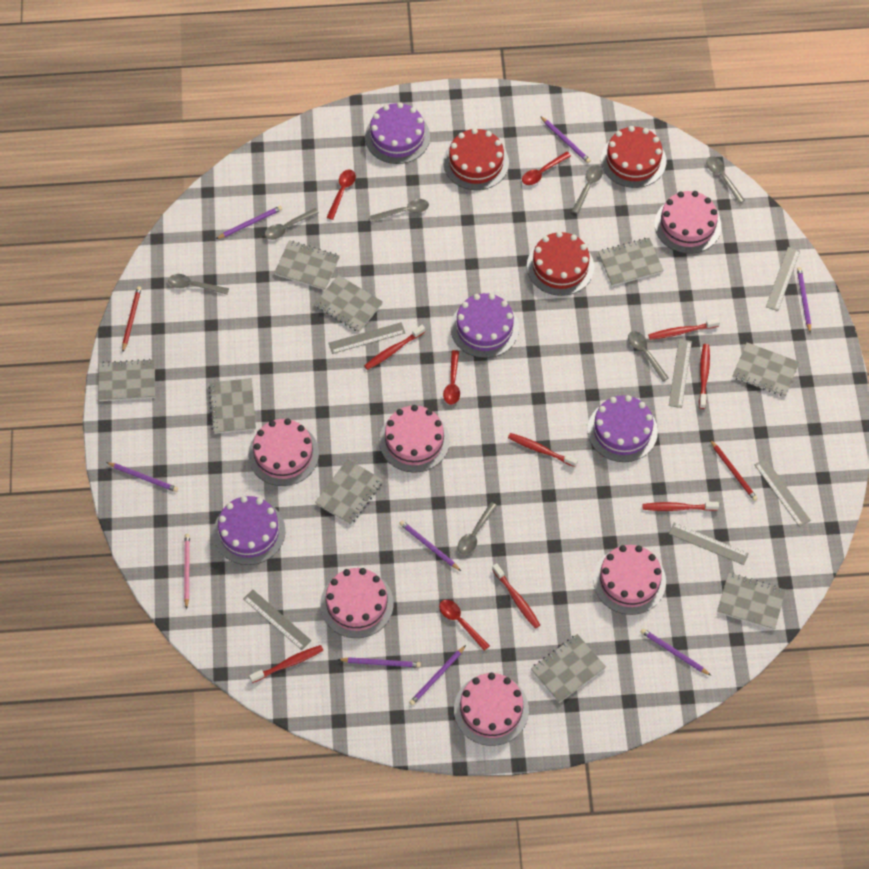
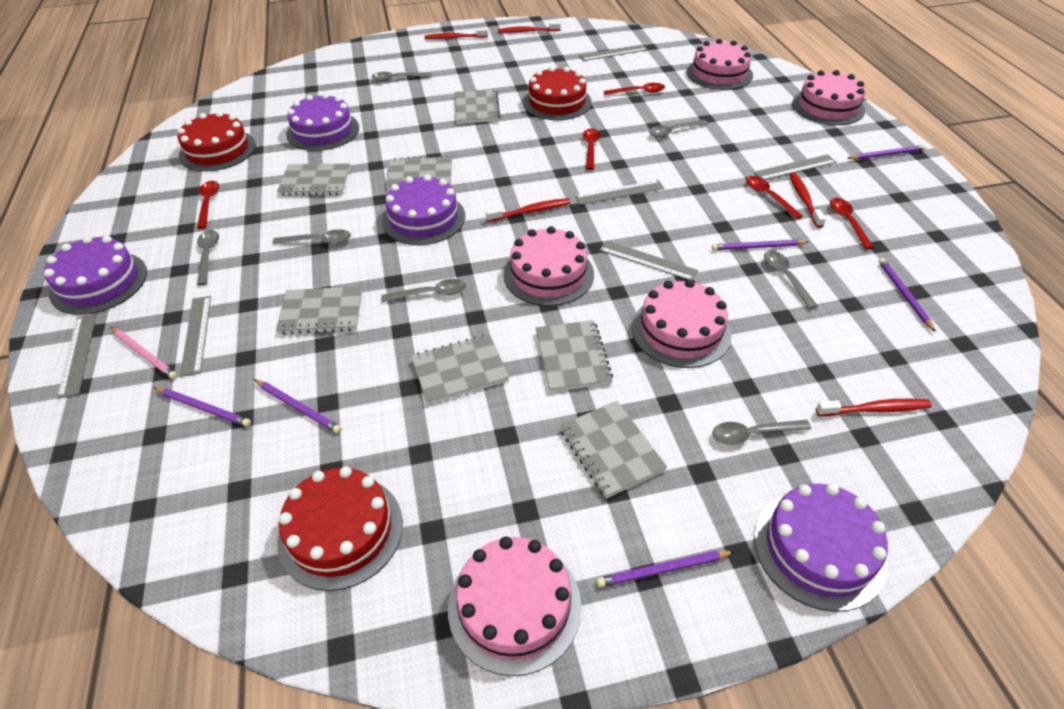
grey notebook: [98,359,155,401] [208,378,256,434] [274,241,340,290] [314,275,383,332] [315,459,383,525] [531,634,606,703] [598,238,664,286] [717,573,786,630] [732,342,800,397] = 9 -> [276,286,363,335] [277,163,351,196] [386,156,452,190] [411,334,509,404] [455,90,500,124] [535,320,613,392] [560,401,667,498] = 7
pink cake: [248,419,319,486] [320,568,394,638] [379,405,450,473] [454,673,529,746] [593,545,666,615] [655,191,721,254] = 6 -> [448,536,582,676] [503,226,594,306] [632,279,732,368] [687,39,753,90] [792,70,865,125] = 5
purple pencil: [106,462,178,492] [216,206,282,239] [338,657,421,668] [399,521,461,571] [409,645,466,705] [540,116,591,163] [640,628,711,676] [797,267,811,333] = 8 -> [153,387,251,427] [254,379,342,433] [597,551,735,587] [712,240,808,251] [848,145,926,160] [878,258,936,332] = 6
red pencil: [122,286,141,352] [710,440,758,501] = 2 -> none = 0
red spoon: [326,170,356,220] [439,600,490,651] [443,350,460,405] [522,152,571,185] = 4 -> [197,181,219,229] [583,128,601,170] [604,83,665,95] [746,176,803,219] [830,198,874,250] = 5
red toothbrush: [249,645,323,683] [364,325,425,370] [492,563,540,629] [508,433,578,467] [643,502,719,511] [648,318,720,340] [699,344,710,409] = 7 -> [425,28,488,39] [486,198,571,222] [498,22,561,33] [789,173,826,228] [816,399,932,416] = 5

